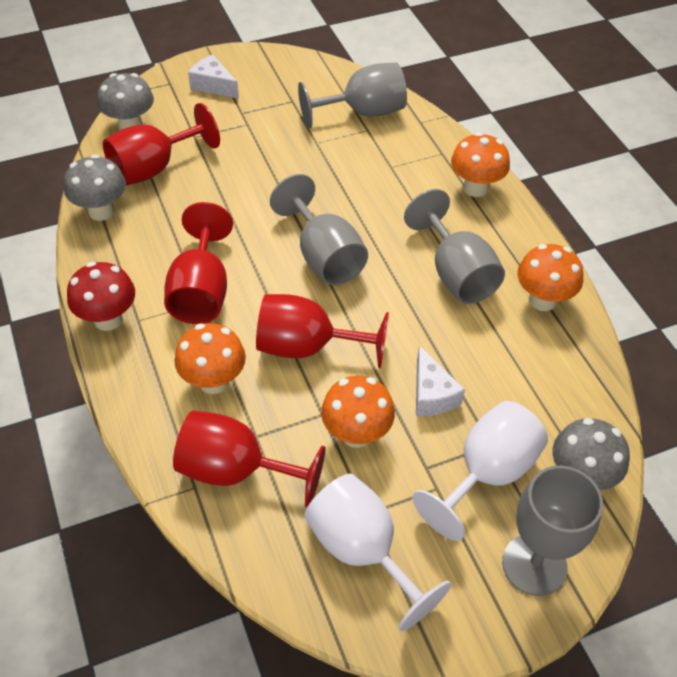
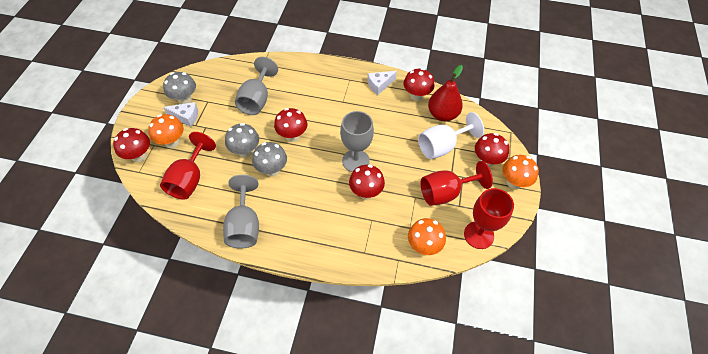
grey goblet: [270,174,368,285] [298,63,407,128] [404,189,505,304] [502,465,603,596] = 4 -> [223,175,259,249] [235,57,278,115] [340,111,374,172] = 3
orange mushroom: [174,323,246,394] [321,376,395,448] [451,132,510,197] [517,244,583,311] = 4 -> [148,114,184,148] [408,218,446,255] [502,155,539,189] = 3
red goblet: [103,103,220,186] [164,202,233,324] [173,410,325,507] [256,294,389,368] = 4 -> [160,132,216,200] [420,161,493,206] [464,188,514,249] = 3
red mushroom: [67,262,135,331] = 1 -> [113,128,150,162] [274,108,307,142] [349,165,385,199] [403,68,434,101] [475,133,509,167] = 5
red pear: none = 0 -> [428,65,463,121] = 1
white goblet: [304,474,452,631] [412,401,548,541] = 2 -> [418,112,484,159] = 1

